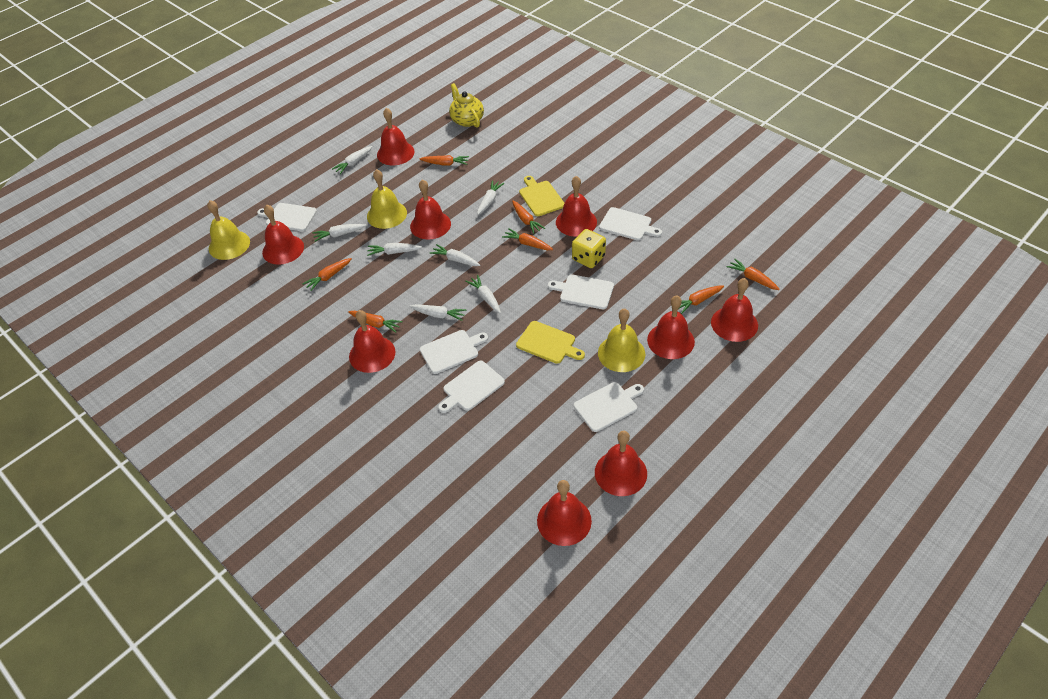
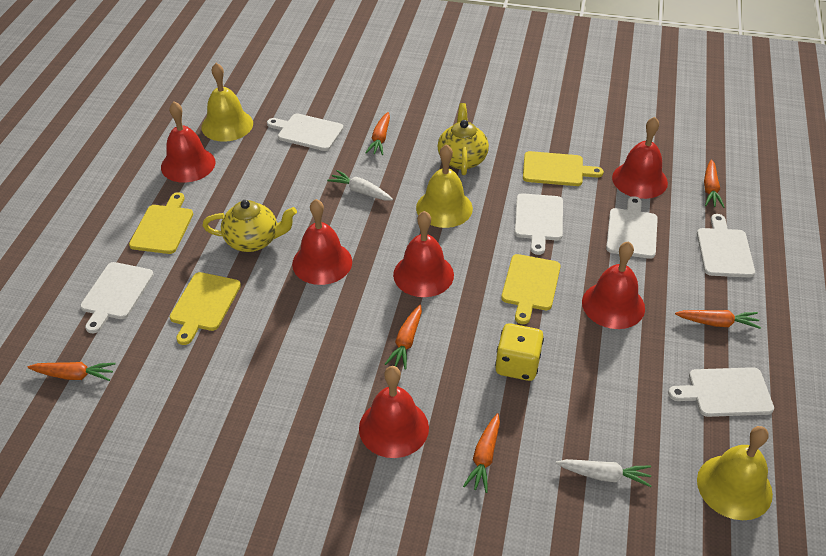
orange carrot: [303,258,352,291] [348,311,403,332] [420,155,469,166] [502,228,553,250] [512,201,545,234] [679,285,724,314] [727,258,780,290] = 7 -> [28,362,116,381] [365,112,390,155] [385,305,422,370] [463,413,500,493] [675,310,761,329] [704,160,725,208] = 6
red bell: [262,205,304,265] [349,310,395,373] [377,108,415,165] [410,179,451,240] [537,480,592,546] [556,176,597,237] [595,431,647,496] [647,296,695,359] [711,278,758,342] = 9 -> [161,102,216,183] [292,199,352,285] [359,366,429,458] [393,211,454,297] [582,241,645,329] [612,117,668,199] = 6
white carrot: [312,224,366,242] [332,146,372,174] [367,243,422,256] [409,304,466,321] [430,244,480,266] [465,275,501,313] [477,180,504,215] = 7 -> [327,170,393,201] [556,459,651,487] = 2
yellow cutting board: [516,321,585,364] [519,176,564,216] = 2 -> [129,192,193,254] [170,272,241,345] [501,254,561,324] [523,151,604,186] = 4
yellow teapot: [449,83,484,127] = 1 -> [202,200,297,252] [438,103,489,175] = 2

